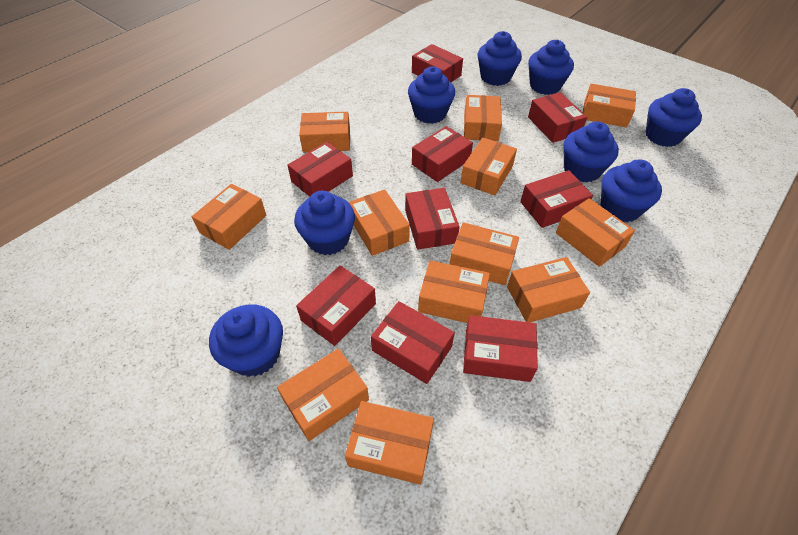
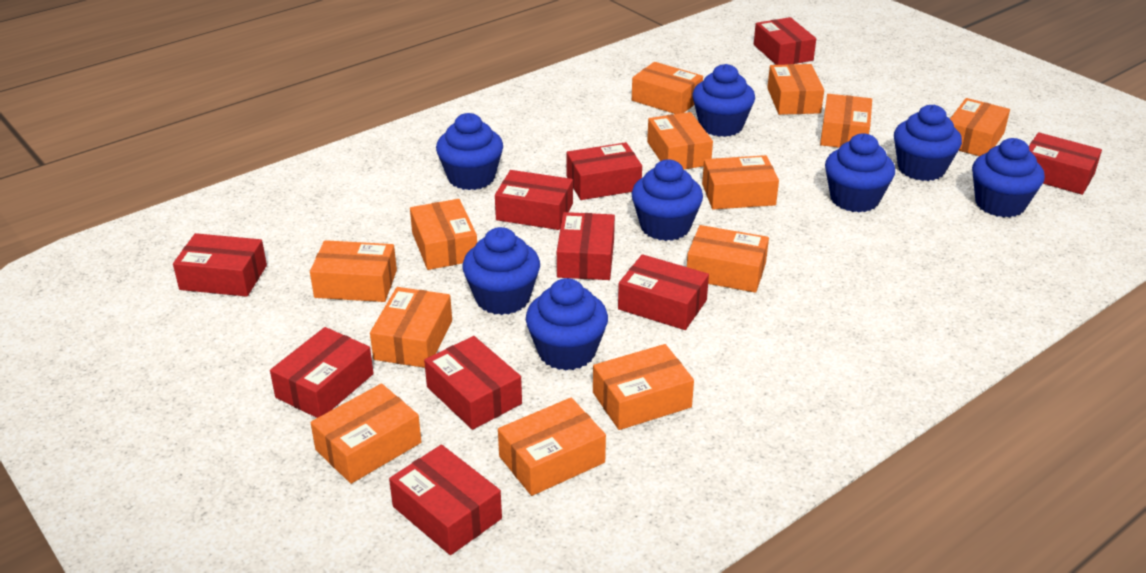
orange box: [192,184,266,250] [277,348,369,441] [299,112,350,152] [345,401,434,485] [348,189,410,256] [418,260,490,323] [450,222,519,285] [461,137,517,195] [464,95,502,141] [507,257,590,322] [556,198,635,267] [583,84,636,128] = 12 -> [310,240,397,302] [311,384,421,484] [370,287,452,368] [410,199,477,270] [498,398,606,496] [593,344,694,430] [632,62,703,114] [647,112,713,170] [687,225,769,293] [702,155,779,209] [767,64,824,115] [820,94,872,148] [950,98,1010,156] = 13
red box: [287,142,353,197] [296,265,376,346] [371,301,455,384] [405,188,460,250] [412,44,463,82] [412,126,473,182] [463,315,538,382] [520,170,593,228] [528,92,587,143] = 9 -> [173,233,267,297] [270,327,374,418] [389,445,502,555] [424,336,522,430] [495,170,573,230] [557,212,615,280] [566,142,642,200] [618,254,709,330] [754,17,816,65] [1029,132,1102,195] = 10

